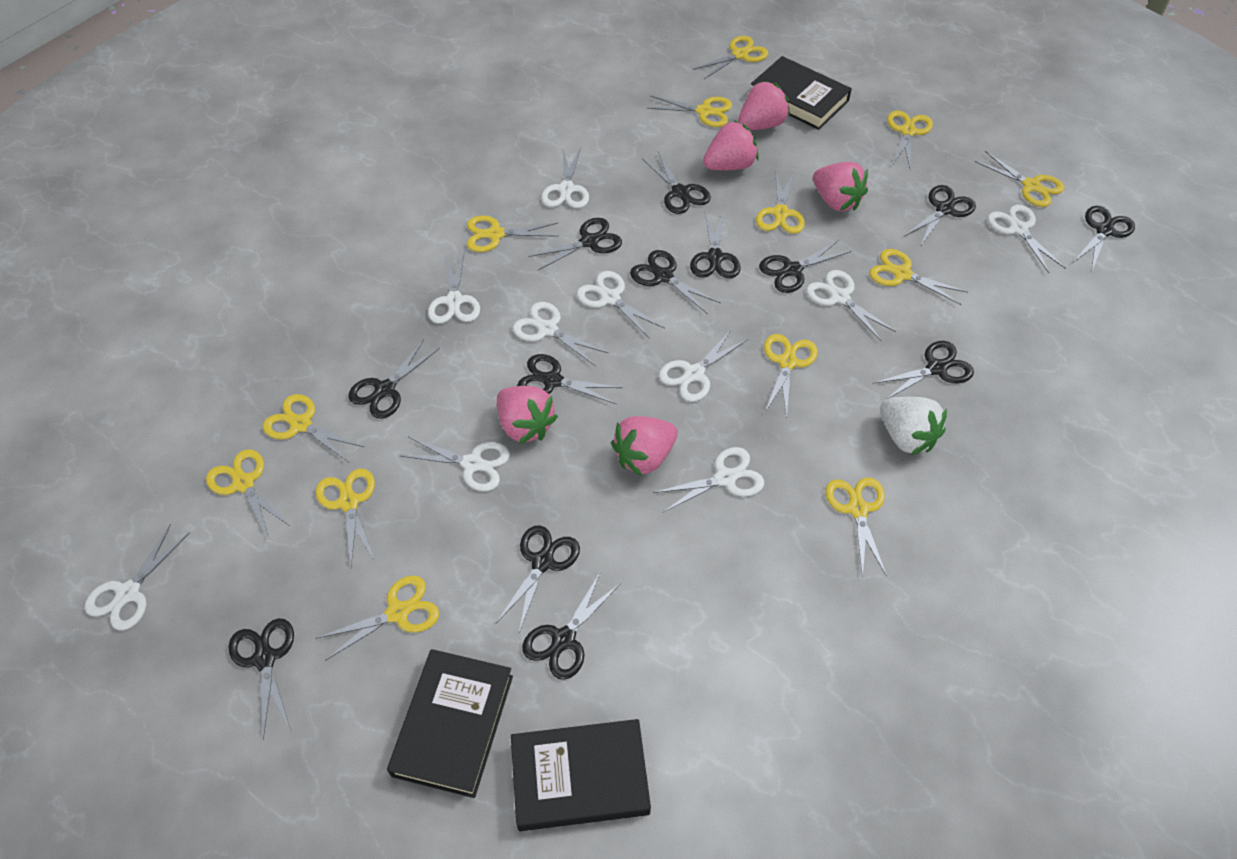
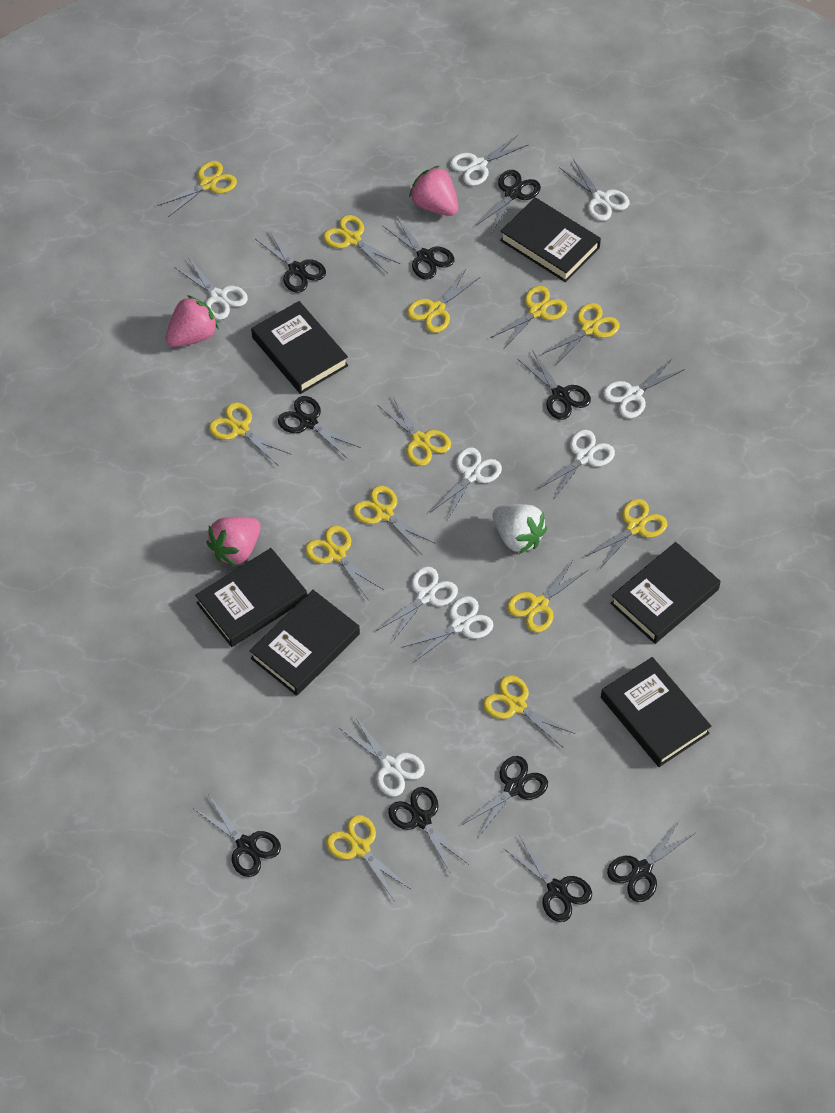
black book: [387,649,513,798] [511,719,651,831] [751,56,852,130] = 3 -> [195,548,307,647] [250,590,360,696] [251,301,348,394] [500,197,601,282] [601,657,712,767] [610,542,721,644] = 6
black scissors: [228,618,294,740] [348,339,440,419] [496,525,580,632] [517,354,623,405] [522,571,621,680] [528,218,622,271] [630,250,721,314] [642,152,711,214] [690,212,741,278] [759,240,851,293] [874,341,974,400] [903,185,976,245] [1074,206,1135,270] = 13 -> [194,794,281,877] [256,229,326,293] [278,396,361,459] [383,216,454,280] [388,787,469,875] [462,756,548,837] [476,170,541,234] [503,835,592,922] [518,350,591,420] [607,820,695,902] = 10
pink strawberry: [497,386,558,444] [611,416,678,477] [703,120,759,170] [738,80,790,130] [813,162,868,211] = 5 -> [166,295,219,347] [206,517,261,567] [409,165,458,216] = 3
white scissors: [85,524,189,630] [400,437,510,491] [428,250,480,324] [513,302,609,366] [541,147,589,208] [577,271,664,339] [653,447,764,512] [659,329,748,402] [806,270,896,341] [988,205,1066,273] = 10 -> [174,257,248,320] [339,716,425,796] [376,567,458,643] [403,596,494,663] [431,447,502,522] [450,135,529,186] [538,430,615,500] [559,159,629,221] [603,358,685,418] = 9

